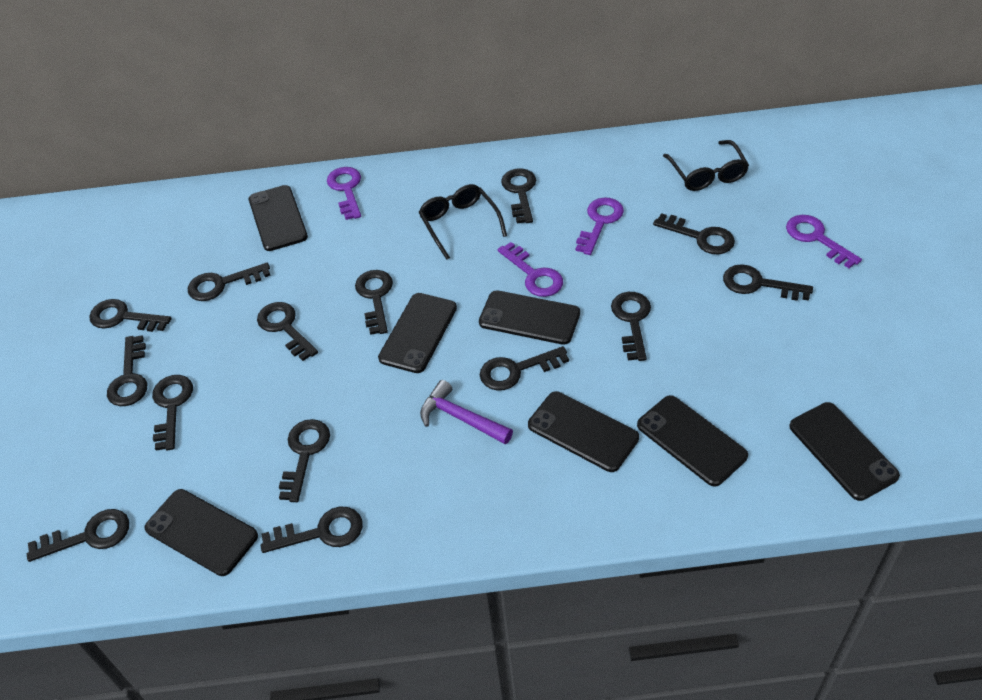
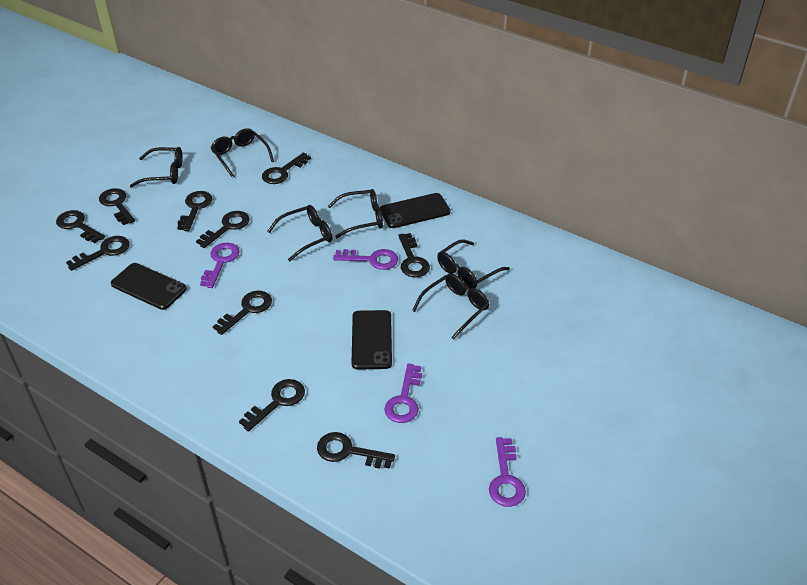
black glasses: [418,184,507,260] [663,140,749,191] = 2 -> [130,147,183,188] [211,128,274,178] [267,205,332,261] [328,189,383,238] [412,273,490,340] [437,239,510,289] = 6
black key: [27,509,129,562] [89,299,171,332] [107,335,147,406] [152,375,193,451] [188,263,271,301] [257,302,318,361] [261,507,363,553] [279,419,330,502] [355,270,393,335] [480,346,569,391] [501,168,536,224] [611,292,651,361] [653,213,735,254] [723,264,813,301] = 14 -> [56,210,105,243] [66,236,129,271] [99,188,135,225] [177,191,212,231] [196,211,250,248] [213,290,272,335] [239,379,305,432] [262,152,311,184] [317,432,395,469] [398,233,430,278] = 10
black phone: [144,489,258,576] [249,185,308,251] [378,293,457,373] [479,290,580,345] [528,391,639,472] [637,395,748,487] [789,402,900,501] = 7 -> [111,263,187,310] [351,310,392,370] [380,193,451,228] = 3
purple hammer: [420,380,513,444] = 1 -> none = 0

